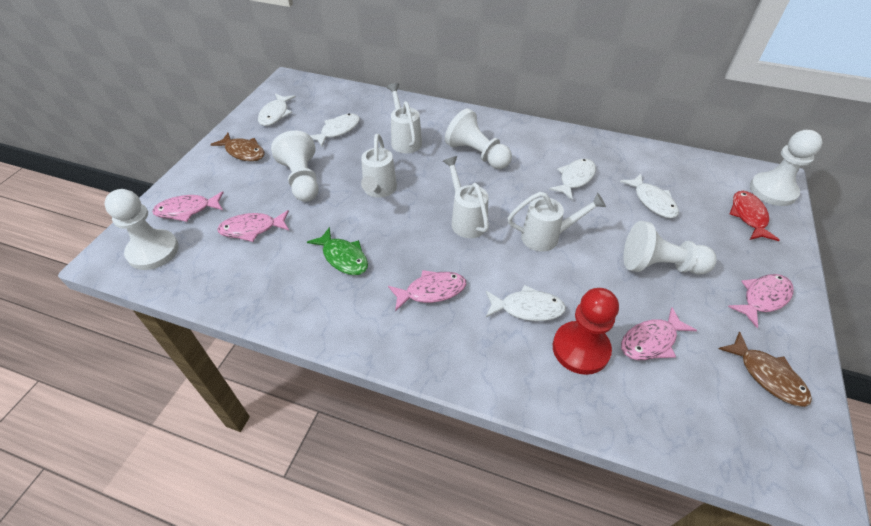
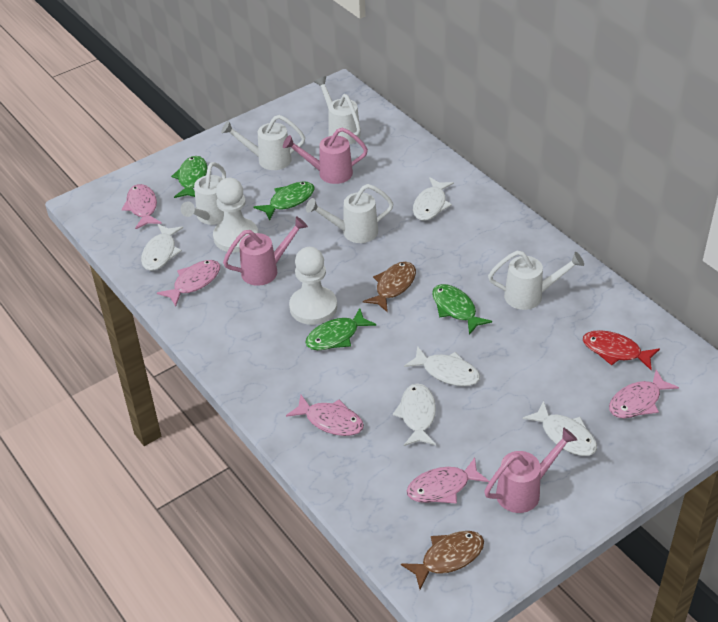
green fish: [307,227,368,275] = 1 -> [171,156,207,198] [254,182,315,221] [305,308,376,350] [432,284,492,335] = 4
pink watering can: none = 0 -> [223,216,308,286] [283,127,368,184] [484,427,577,513] = 3
red pawn: [553,288,619,375] = 1 -> none = 0
white pawn: [104,189,179,270] [271,130,319,202] [445,108,512,169] [623,221,717,274] [750,130,823,206] = 5 -> [213,178,258,253] [289,247,337,325] = 2
white watering can: [361,134,397,198] [387,83,422,153] [443,156,489,238] [508,192,606,252] = 4 -> [181,162,226,225] [221,115,305,170] [306,184,393,243] [314,76,361,144] [488,251,584,310] = 5

